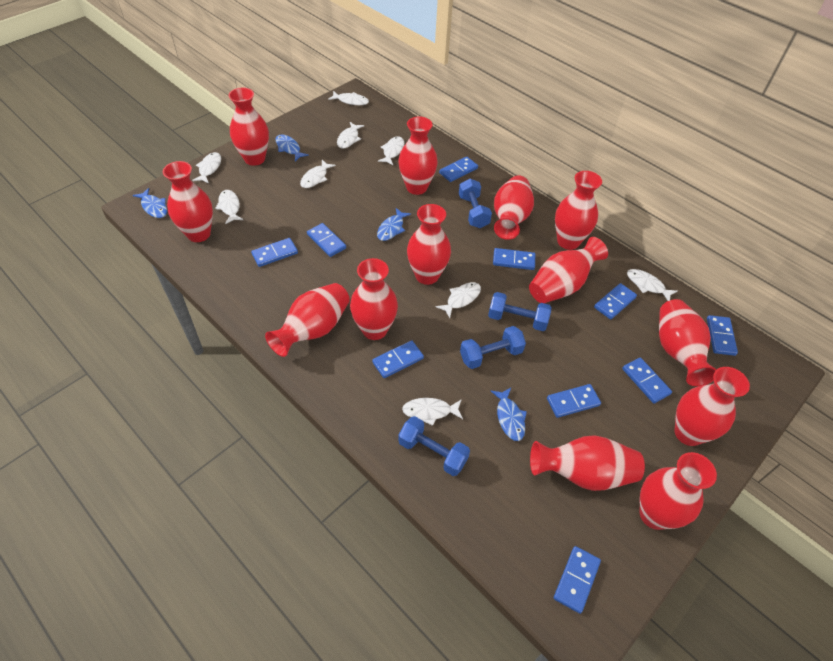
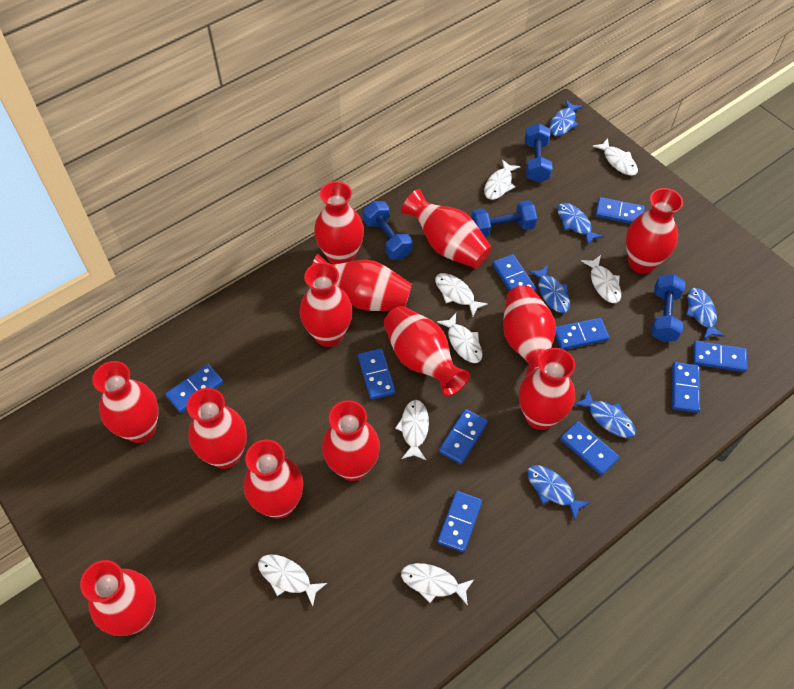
blue fish: [133,188,167,218] [275,134,309,161] [377,208,411,241] [491,388,527,441] = 4 -> [527,465,591,520] [528,265,570,313] [549,100,583,136] [557,203,604,246] [574,390,636,438] [686,288,725,340] = 6
white fish: [192,152,221,183] [215,190,243,224] [300,160,336,188] [328,91,369,105] [337,122,364,149] [378,136,404,165] [402,398,463,426] [436,282,481,318] [627,269,678,301] = 9 -> [258,554,327,606] [395,400,429,460] [401,563,474,606] [435,273,488,317] [437,313,483,363] [484,159,520,200] [581,255,621,303] [592,138,638,176] = 8

